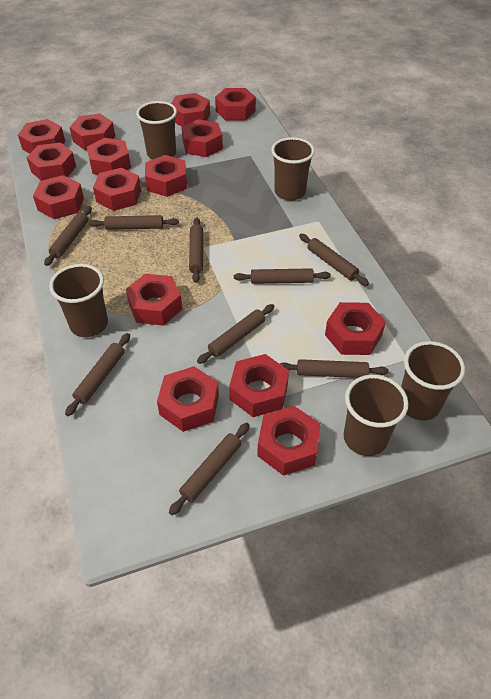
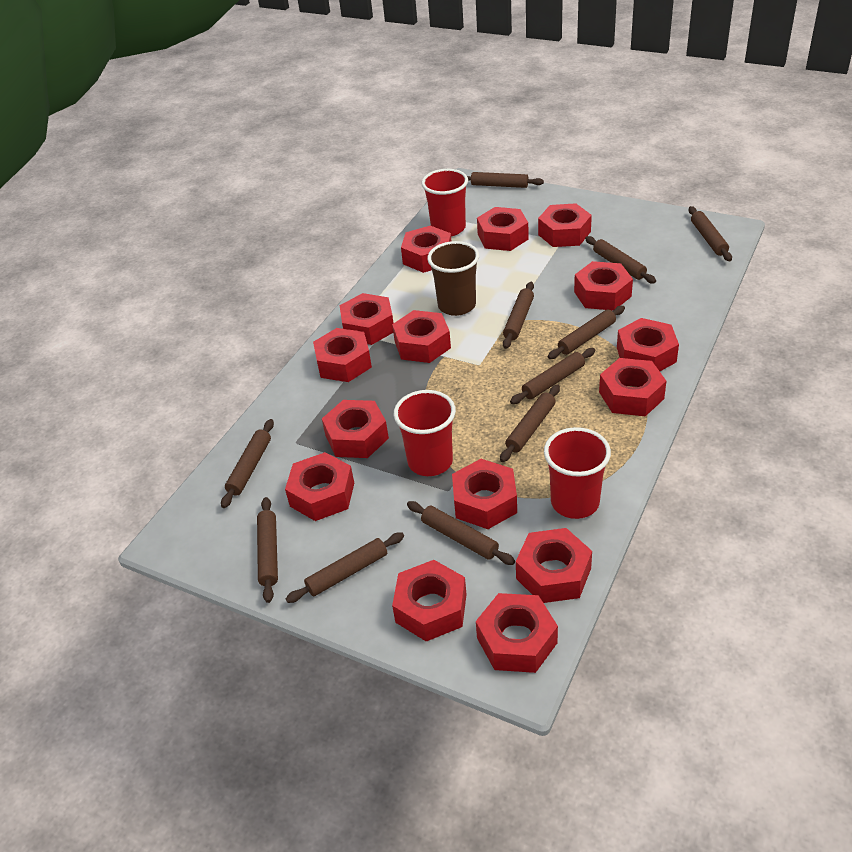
brown cup: [49,264,108,337] [136,101,177,159] [271,137,315,201] [344,375,409,456] [401,341,465,420] = 5 -> [427,241,479,316] = 1
brown rolling pin: [44,206,92,266] [65,333,130,416] [89,215,179,230] [169,423,250,515] [189,217,203,283] [197,304,274,364] [234,268,331,284] [280,359,389,378] [299,234,369,286] = 9 -> [221,419,274,508] [257,497,278,603] [286,532,404,603] [407,501,515,565] [467,172,544,188] [500,384,560,462] [503,282,534,349] [510,348,595,404] [548,306,625,359] [585,236,656,283] [688,206,732,261] = 11
red cup: none = 0 -> [394,390,456,476] [422,169,468,237] [544,427,611,519] = 3

